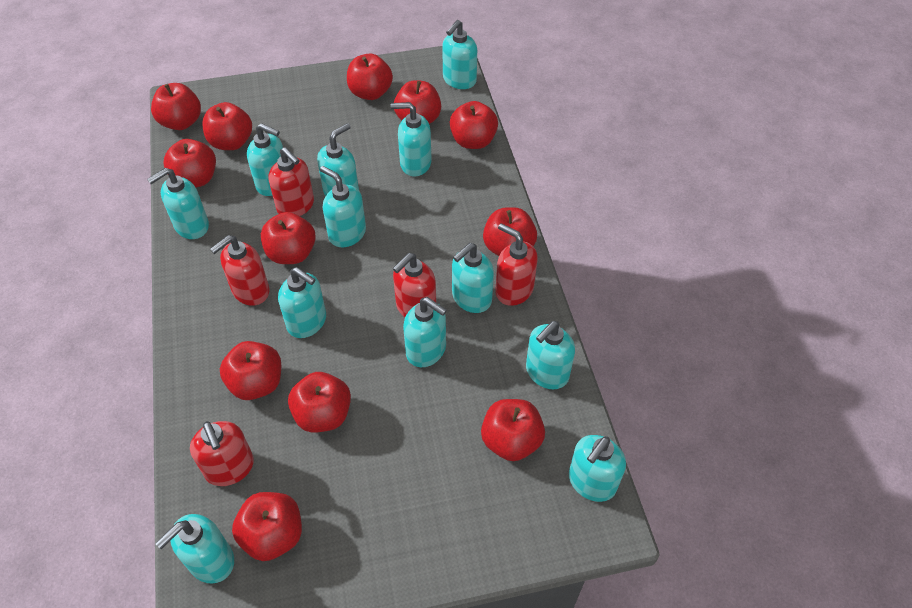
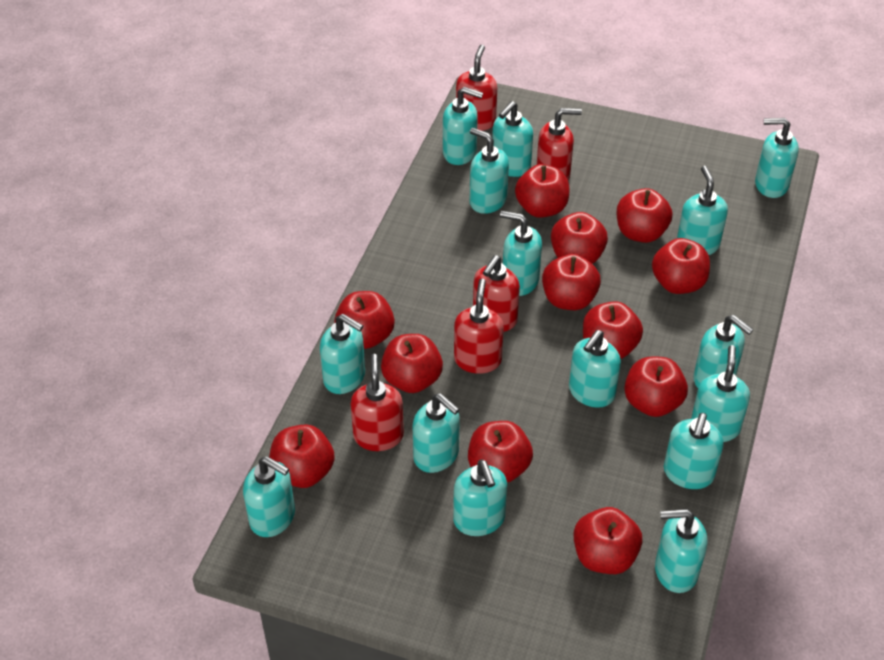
turquoise soap dispenser: [147,168,209,239] [155,514,234,584] [247,123,283,196] [278,267,326,338] [317,123,359,196] [320,166,366,247] [390,102,432,176] [403,297,447,367] [442,20,477,89] [452,243,494,313] [526,321,575,389] [569,435,626,502] = 12 -> [243,456,295,537] [320,314,365,394] [413,393,460,473] [443,87,483,165] [453,460,507,536] [470,128,509,214] [492,101,533,177] [500,211,542,296] [569,330,621,408] [655,509,707,593] [664,413,724,489] [677,166,728,255] [691,345,750,442] [693,315,754,388] [755,118,799,198] = 15

